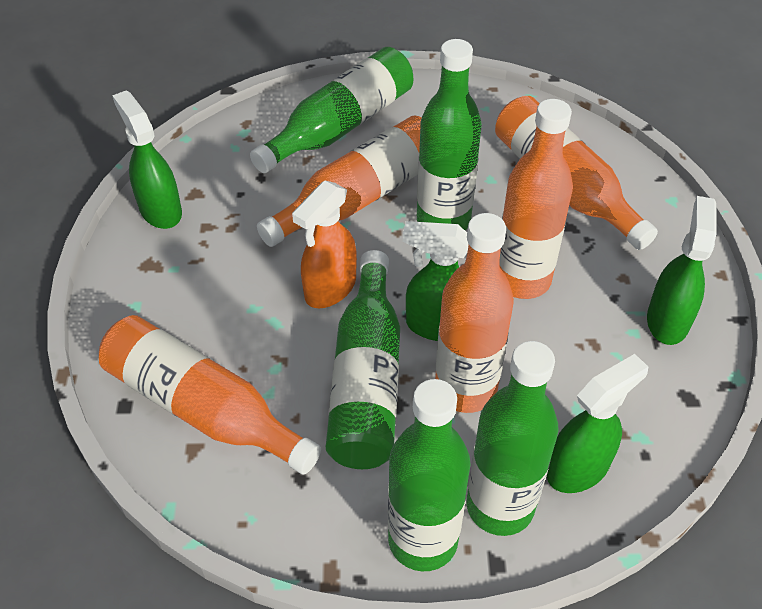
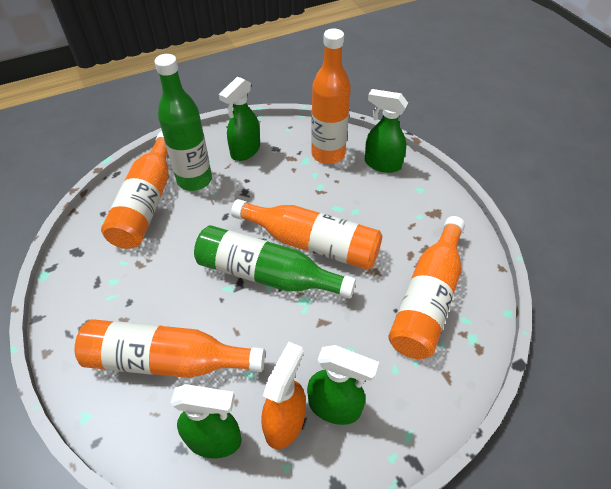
green bottle: [250,47,413,173] [326,250,400,469] [388,379,470,571] [417,39,482,231] [467,341,559,536] = 5 -> [154,54,212,191] [194,225,356,299] = 2

